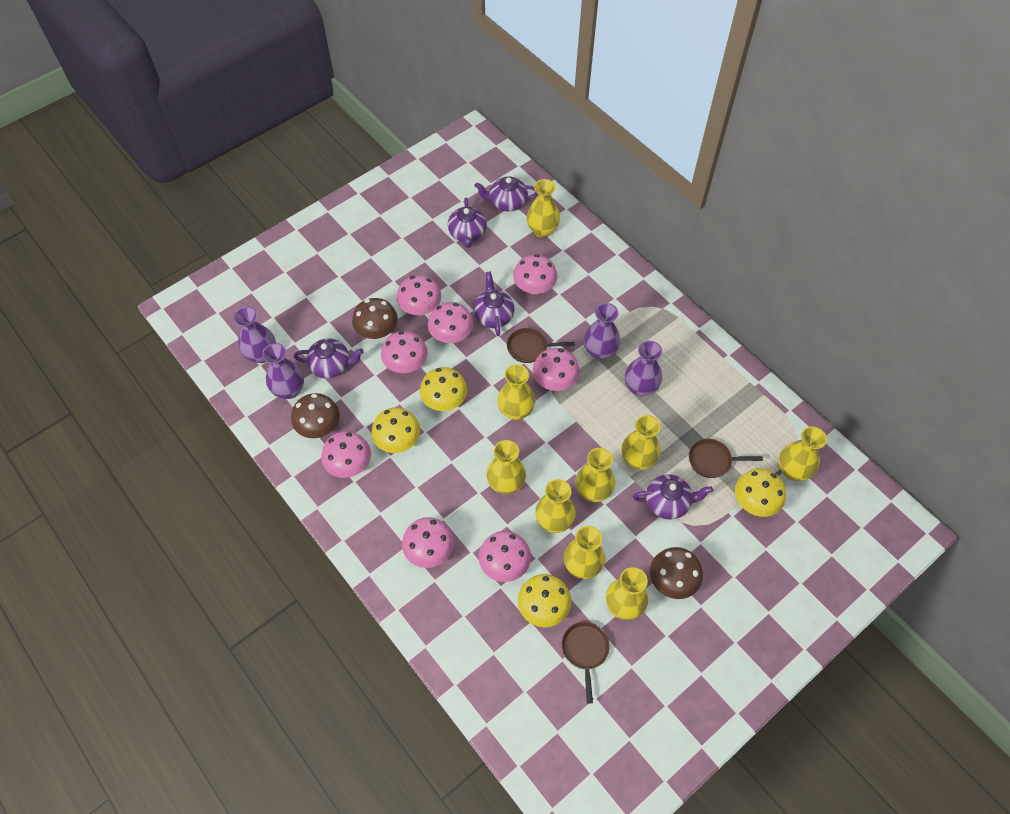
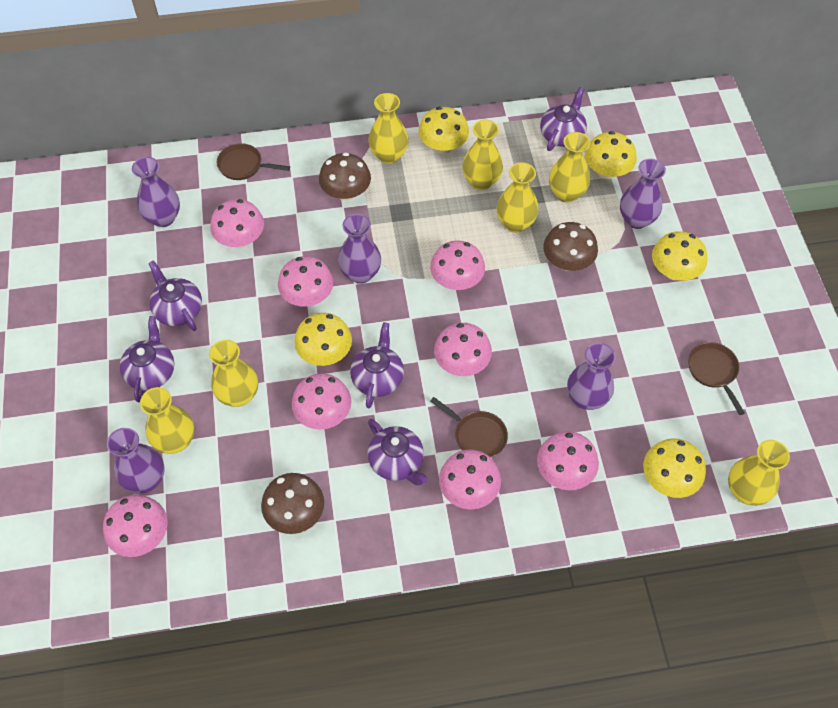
purple vase: [234,307,276,363] [262,343,304,399] [584,303,620,360] [625,341,662,397] = 4 -> [107,428,165,494] [132,157,180,227] [338,214,381,284] [567,343,615,410] [620,159,666,229] = 5
yellow mushroom: [371,407,420,453] [420,367,467,411] [518,574,571,627] [735,468,786,517] = 4 -> [294,313,352,366] [418,107,469,154] [585,131,637,179] [643,438,706,498] [652,231,707,281] = 5
yellow vase: [486,440,526,494] [497,364,535,420] [527,179,560,238] [535,479,576,533] [564,526,605,579] [576,448,615,502] [606,567,648,620] [621,415,661,470] [779,426,827,481] = 9 -> [140,387,194,454] [209,340,258,407] [368,93,409,164] [462,120,503,190] [497,162,539,233] [549,132,590,203] [728,440,790,506] = 7

